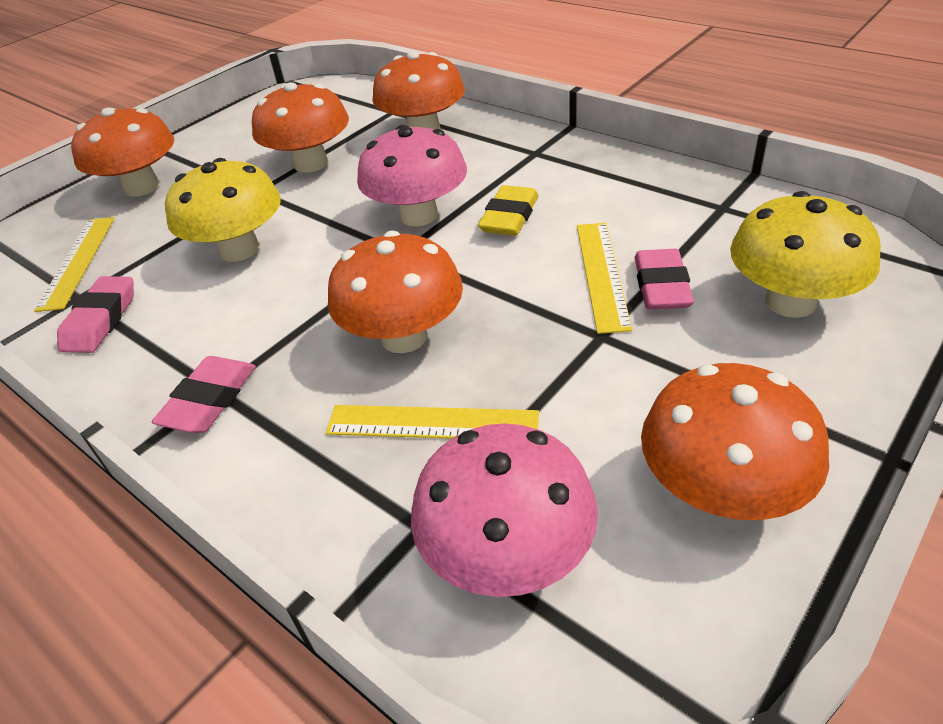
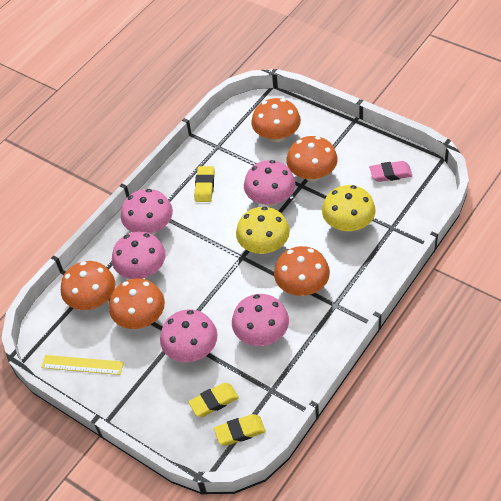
pink eraser: [57,276,134,353] [152,356,256,433] [635,249,694,310] = 3 -> [369,161,412,182] = 1
pink mushroom: [357,125,467,226] [411,423,598,597] = 2 -> [112,231,166,279] [121,189,173,235] [160,310,217,362] [232,294,289,346] [244,160,296,206] = 5
yellow eraser: [478,185,538,236] = 1 -> [188,383,239,417] [194,166,215,202] [214,414,266,446] = 3
yellow ruler: [34,217,115,312] [326,405,539,439] [577,223,632,334] = 3 -> [41,355,124,375] = 1

